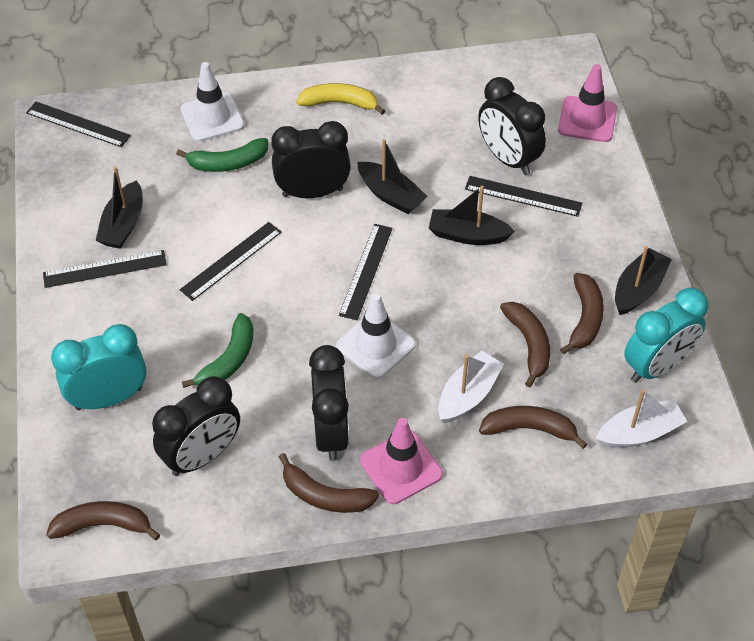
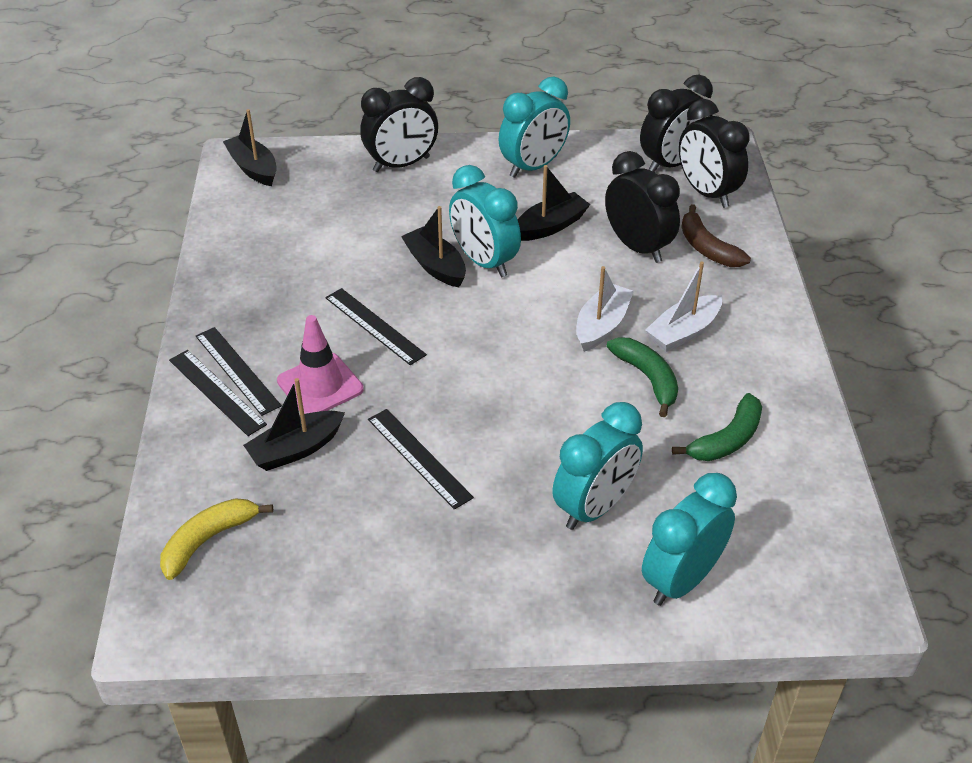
black ruler: [26,102,131,147] [43,250,167,288] [180,222,282,301] [339,224,392,320] [465,176,582,217] = 5 -> [169,350,267,436] [196,327,282,416] [325,288,427,365] [368,409,474,510] = 4
brown banana: [46,501,160,540] [279,453,379,513] [479,406,587,449] [500,302,550,387] [560,273,604,354] = 5 -> [681,204,751,267] = 1
pink traffic cone: [360,418,443,504] [558,64,617,142] = 2 -> [277,315,364,414] = 1
turquoise clock: [51,324,146,410] [624,288,708,383] = 2 -> [449,165,521,277] [499,76,570,178] [552,402,643,530] [642,473,737,606] = 4
white traffic cone: [180,62,245,142] [336,293,416,379] = 2 -> none = 0

